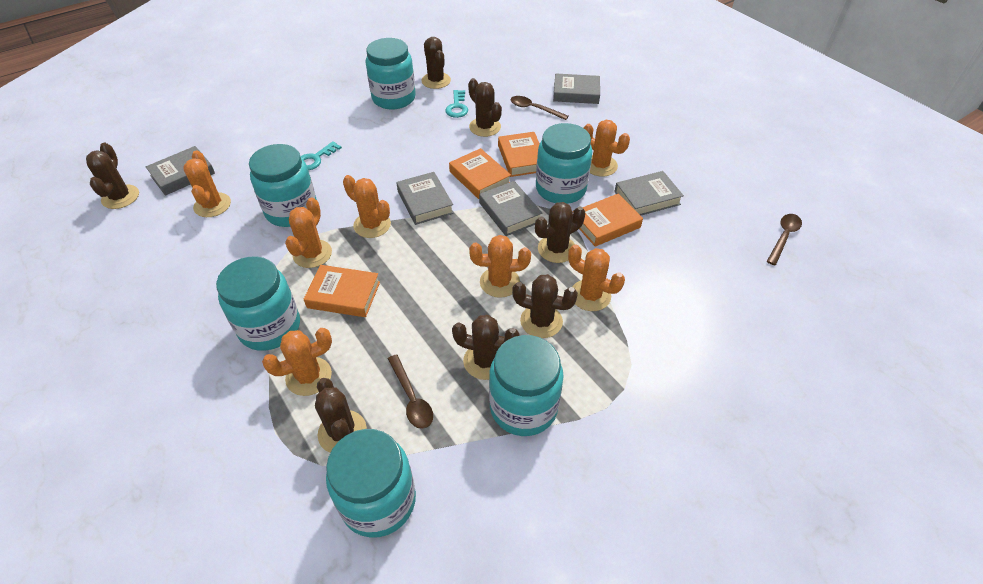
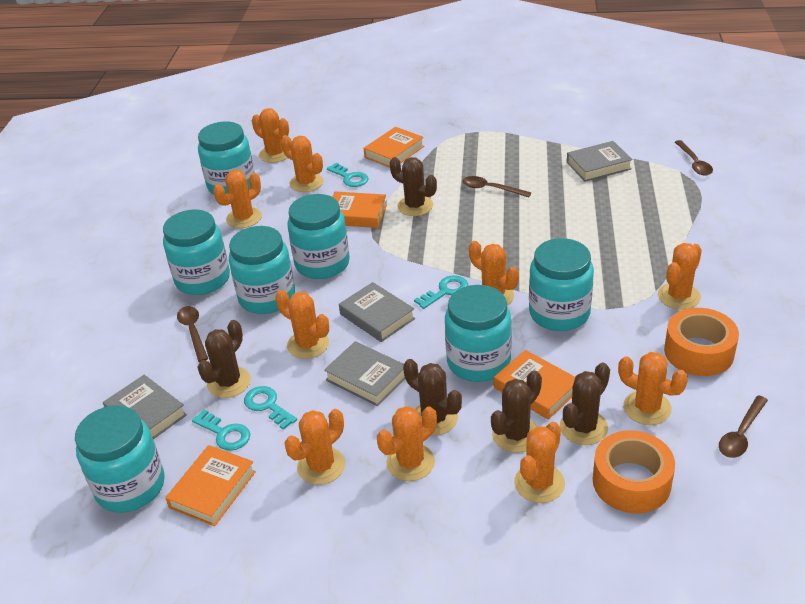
brown cactus: [86,143,139,209] [315,378,367,453] [421,37,451,89] [452,315,520,380] [468,78,502,137] [512,274,578,338] [535,202,585,263] = 7 -> [197,320,251,398] [390,157,437,216] [403,359,462,435] [491,371,542,453] [560,363,610,445] = 5
brown spoon: [388,354,433,429] [510,96,568,120] [767,214,802,265] = 3 -> [177,306,208,362] [462,176,531,197] [675,140,713,176] [719,395,768,458] = 4
grey book: [146,146,215,196] [396,172,454,225] [479,181,542,236] [553,73,600,104] [614,171,684,216] = 5 -> [103,375,187,439] [324,341,405,406] [339,282,415,342] [567,141,633,182] = 4
orange cactus: [183,151,231,217] [262,328,332,396] [285,197,332,268] [343,175,391,238] [469,235,531,298] [568,244,625,311] [583,120,630,176] = 7 -> [213,170,262,228] [252,108,289,163] [275,290,329,359] [281,135,324,192] [284,409,345,485] [377,406,437,481] [469,241,519,306] [514,422,565,503] [618,352,688,425] [658,243,702,310] = 10
orange tape: none = 0 -> [593,430,675,513] [664,308,739,376] = 2
turquoise jar: [216,256,300,351] [249,144,317,227] [326,429,416,538] [365,38,416,109] [489,335,564,436] [536,123,592,204] = 6 -> [75,405,165,513] [163,210,230,295] [198,121,255,194] [229,226,295,314] [287,194,350,279] [445,285,512,382] [529,238,594,331] = 7
turquoise key: [300,141,342,170] [445,90,468,118] = 2 -> [192,409,250,451] [244,386,297,430] [327,163,369,187] [414,275,468,309] = 4

